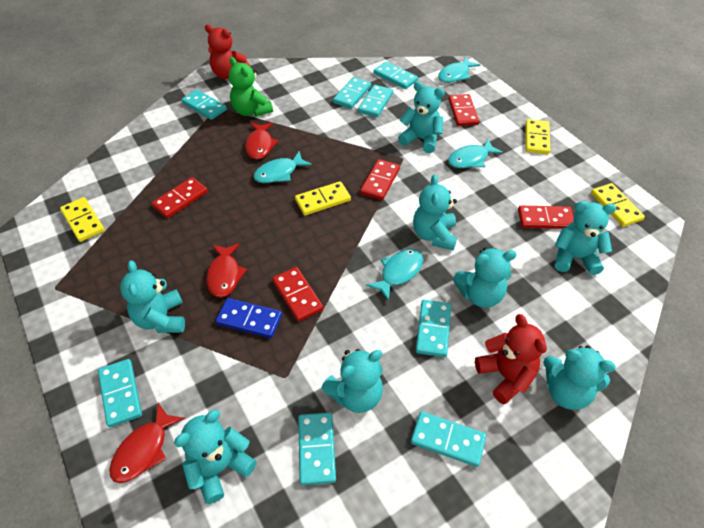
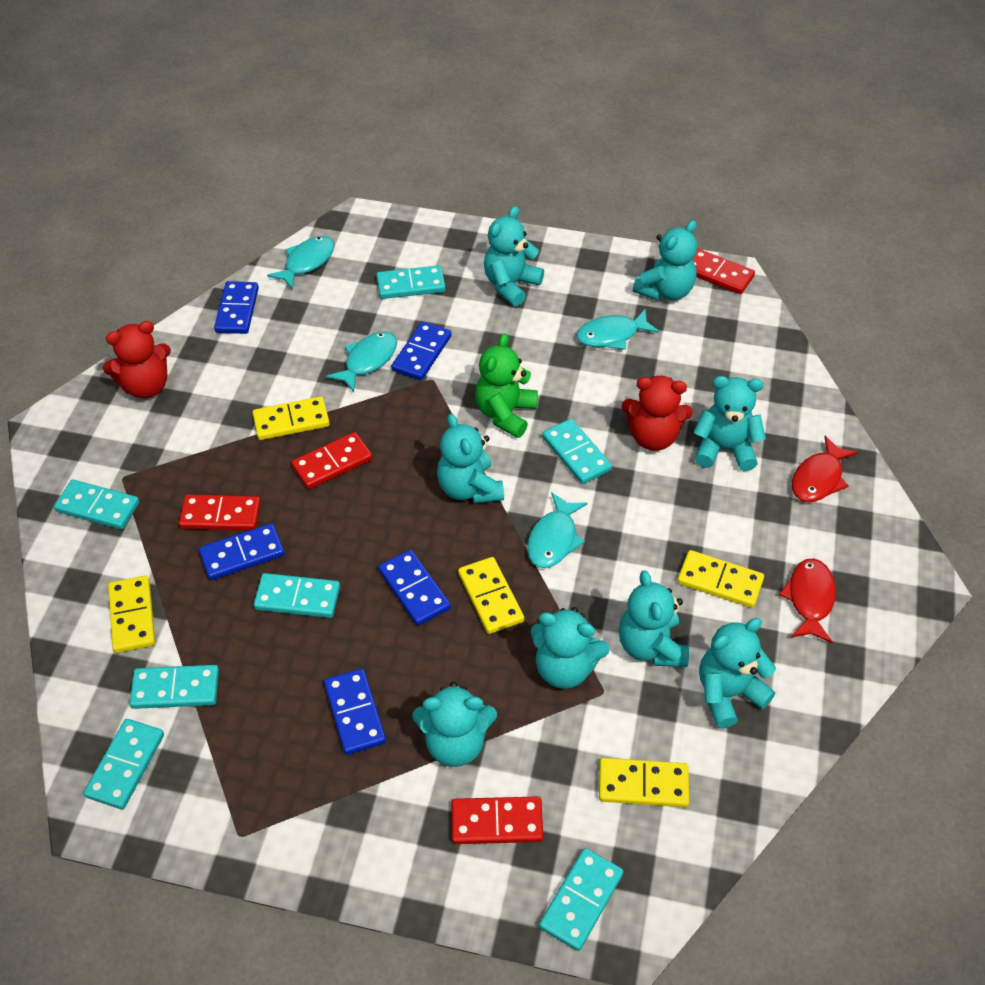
blue domino: [216,298,282,338] = 1 -> [199,523,285,580] [214,281,259,334] [324,669,386,755] [378,550,451,626] [391,321,452,380] = 5
red domino: [152,177,208,218] [272,267,324,322] [360,159,400,200] [448,94,479,126] [518,206,574,229] = 5 -> [179,494,261,531] [291,432,373,489] [452,796,543,844] [692,249,755,294] = 4
red fish: [109,403,185,483] [206,243,247,298] [245,122,279,160] = 3 -> [779,558,836,643] [792,436,858,502] = 2
turquoise domino: [98,359,142,427] [181,90,227,120] [298,412,336,485] [333,77,371,109] [358,85,393,117] [374,61,418,89] [411,411,486,467] [416,300,451,357] = 8 -> [54,480,139,529] [84,719,164,810] [129,665,219,709] [254,573,340,618] [377,265,446,299] [539,848,624,951] [542,419,612,484] = 7
yellow domino: [60,197,105,242] [295,181,351,215] [526,119,550,154] [591,183,645,227] = 4 -> [108,576,155,653] [253,396,330,440] [458,557,524,634] [599,758,689,807] [677,550,764,608] = 5

